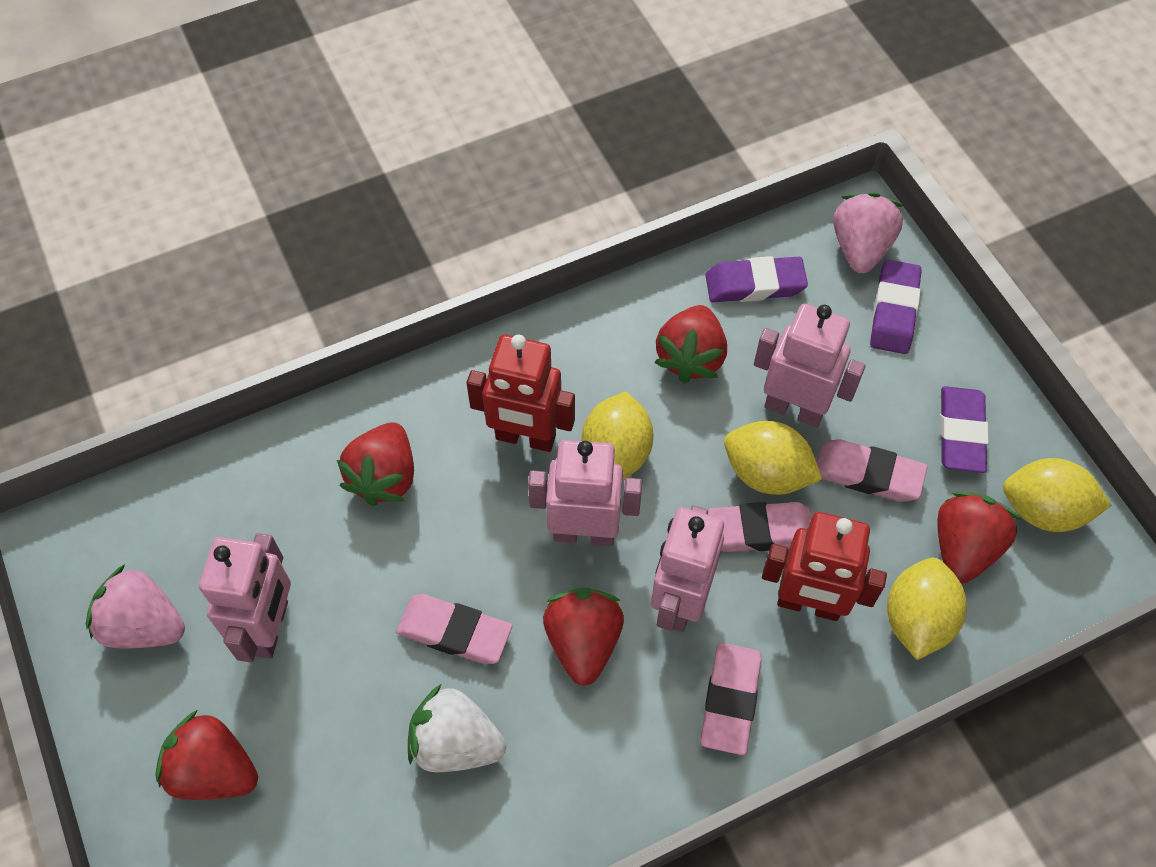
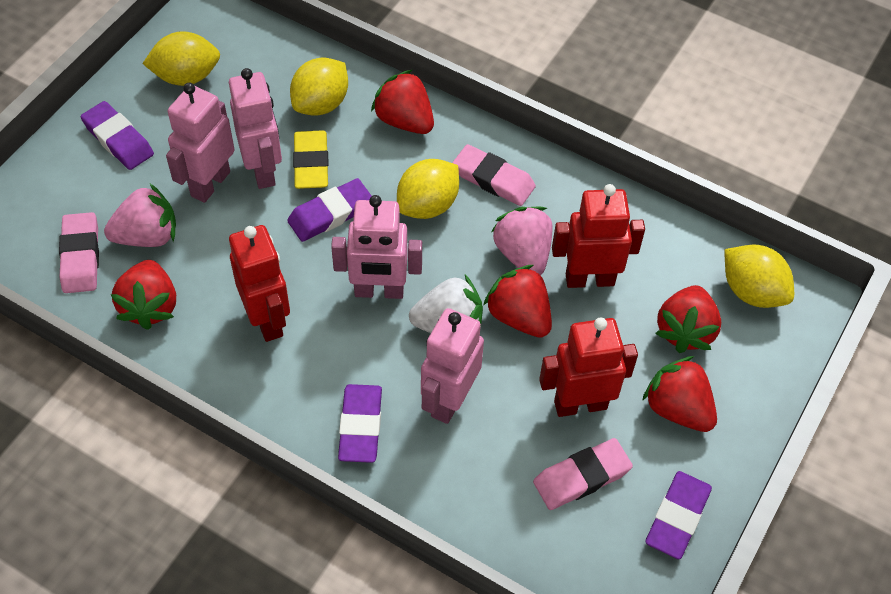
pink eraser: [396,594,512,664] [701,643,761,755] [708,502,812,552] [817,439,927,502] = 4 -> [59,212,99,293] [452,144,536,206] [533,438,633,510] = 3
purple eraser: [705,256,808,302] [870,260,922,354] [940,386,989,473] = 3 -> [81,101,154,170] [287,178,372,242] [338,384,382,463] [645,471,712,559] = 4
red robot: [467,334,575,452] [762,512,887,621] = 2 -> [229,225,290,342] [539,318,638,417] [552,184,645,288] = 3
yellow eraser: none = 0 -> [293,130,329,189] = 1

